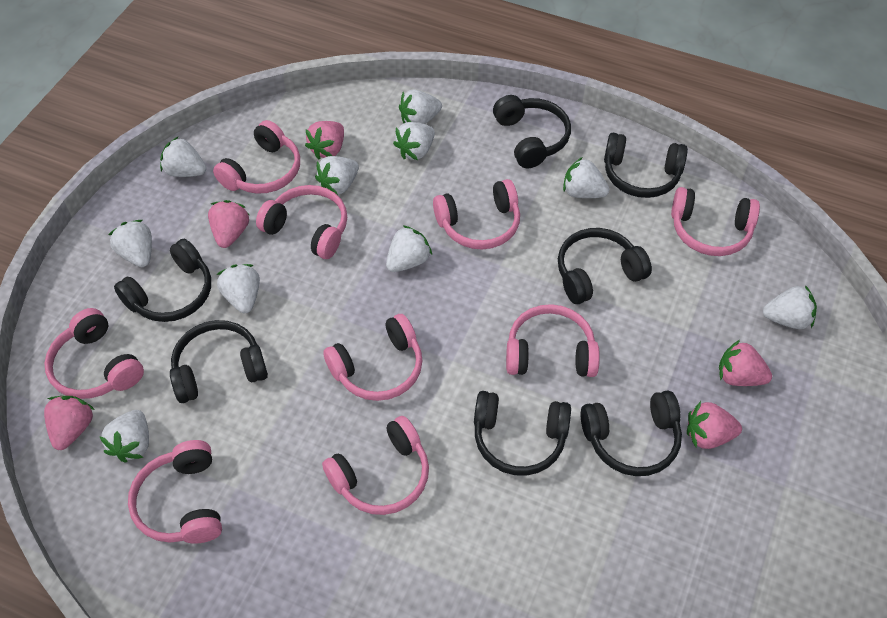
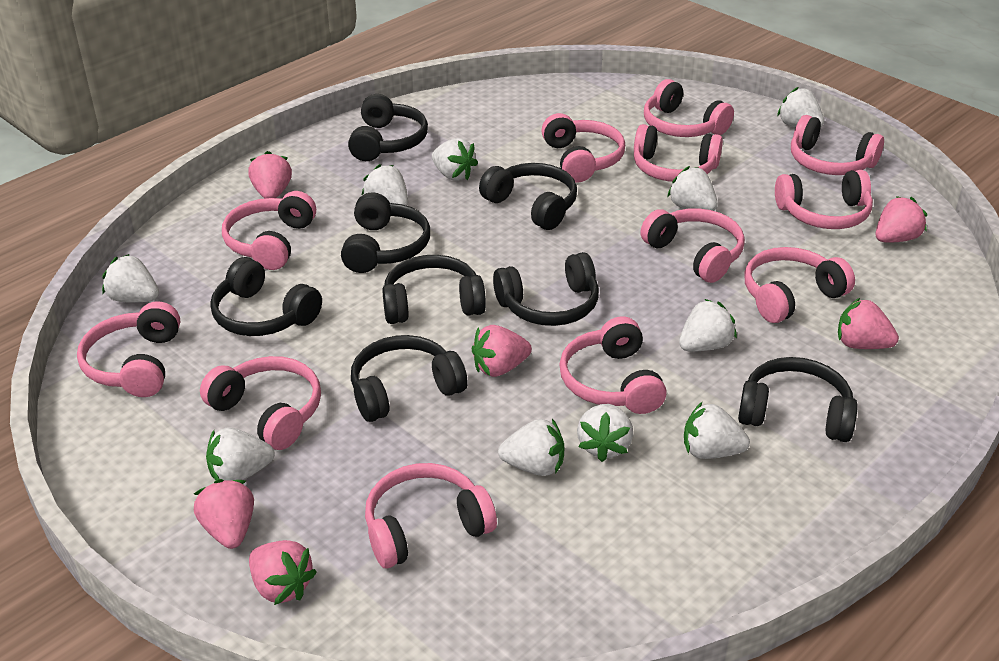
black headphones: [114,239,211,322] [170,320,268,403] [474,391,571,476] [493,95,571,168] [558,228,652,304] [581,391,682,476] [604,133,688,198] = 7 -> [210,257,322,336] [341,192,430,273] [348,94,428,161] [351,335,468,422] [382,255,486,324] [479,163,577,230] [493,252,599,326] [738,357,858,442] = 8
pink headphones: [44,308,144,399] [128,440,222,544] [213,120,300,194] [256,185,347,259] [322,416,429,515] [323,314,423,401] [433,179,520,250] [506,304,600,377] [671,187,760,256] = 9 -> [77,301,180,397] [200,356,321,450] [222,191,316,270] [365,463,497,569] [541,113,625,182] [559,316,667,414] [634,124,723,182] [640,208,745,283] [644,79,734,137] [744,247,855,323] [775,170,873,229] [791,115,884,175] = 12
pink strawberry: [44,396,95,450] [208,200,249,248] [305,121,344,160] [687,401,742,449] [719,340,772,386] = 5 -> [194,479,254,549] [248,151,292,199] [249,540,317,605] [472,325,532,377] [838,298,899,349] [875,196,927,243] = 6

